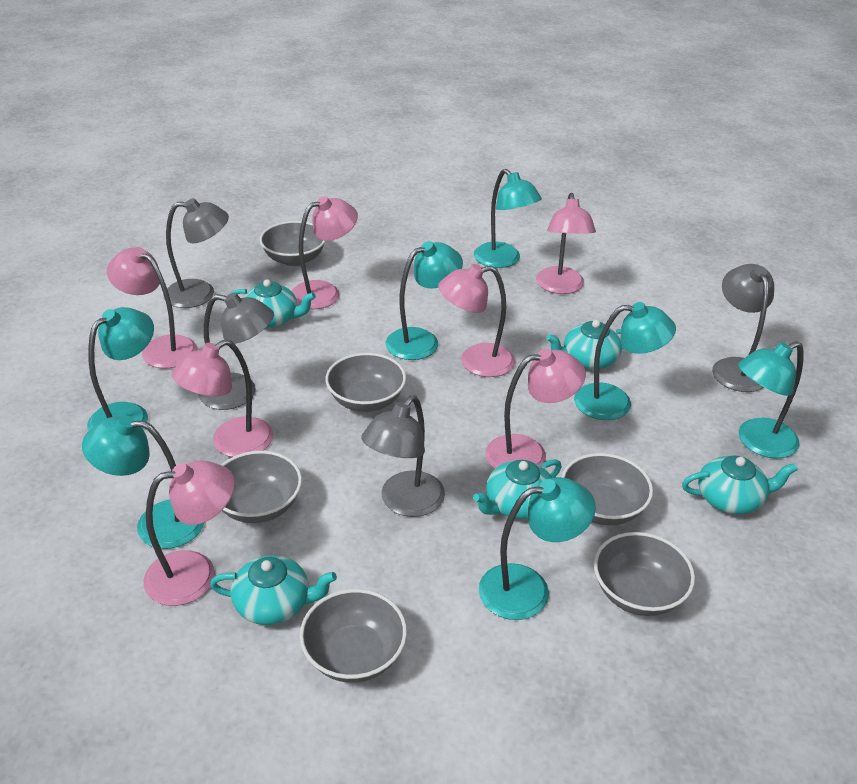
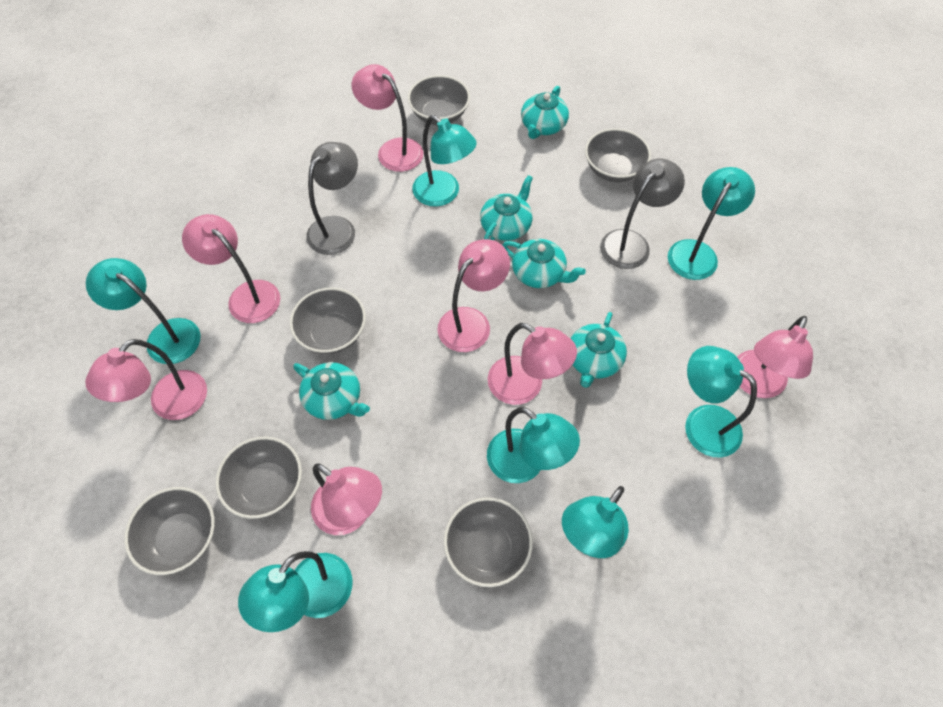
grey lamp: [164,198,229,308] [198,292,274,410] [361,395,445,517] [712,264,774,392] = 4 -> [306,142,358,255] [600,158,685,269] = 2

